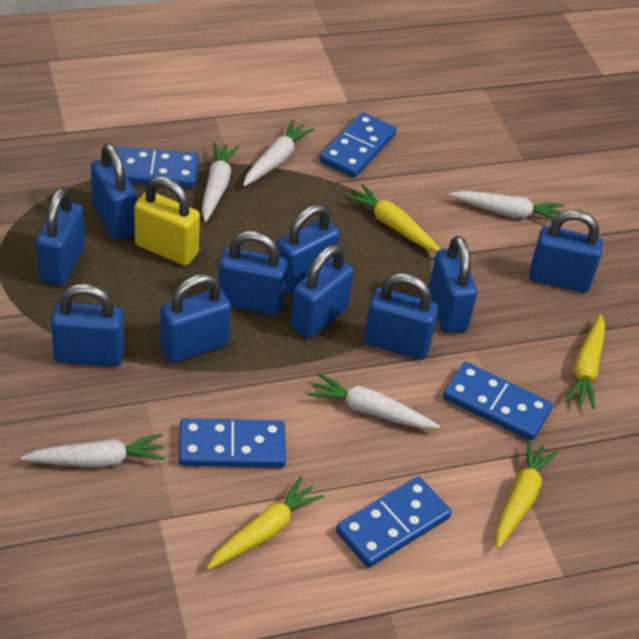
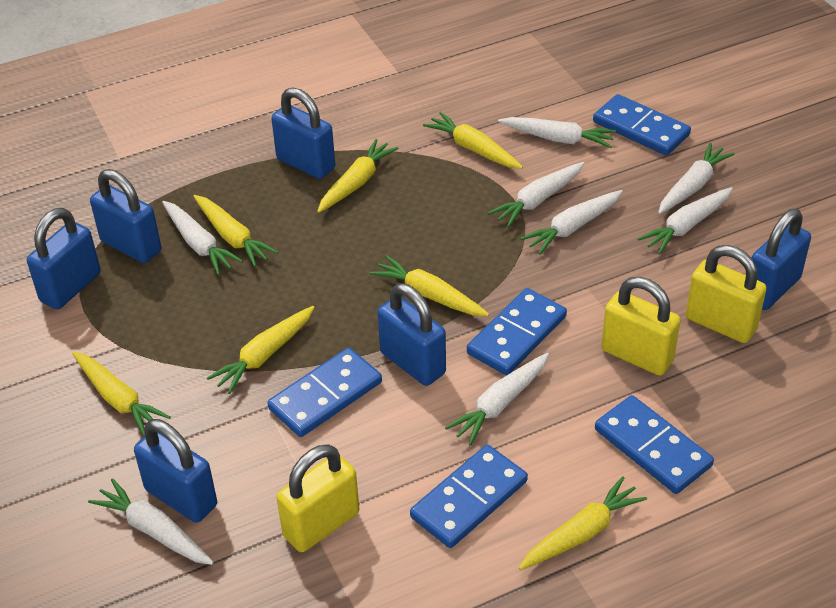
blue padlock: [36,187,85,286] [51,284,124,367] [91,143,137,239] [160,274,231,363] [219,231,288,315] [276,204,340,294] [290,245,354,339] [364,273,439,360] [429,236,477,333] [529,210,603,292] = 10 -> [27,208,101,309] [90,169,161,263] [134,419,217,523] [271,87,335,179] [378,283,446,386] [751,209,811,310] = 6
white carrot: [21,434,165,467] [202,142,239,222] [243,120,315,186] [308,373,440,429] [449,191,564,220] = 5 -> [88,478,214,565] [162,201,243,275] [445,353,549,446] [488,162,584,228] [498,117,616,148] [520,190,623,254] [638,187,733,254] [658,143,735,214] = 8
yellow carrot: [207,477,324,570] [345,184,441,252] [496,440,558,548] [565,314,605,410] = 4 -> [72,352,171,436] [194,195,279,267] [207,306,315,394] [317,139,399,213] [370,255,489,316] [423,112,523,169] [519,476,647,570] = 7
yellow padlock: [134,176,200,266] = 1 -> [276,445,359,552] [601,277,681,376] [686,245,767,343] = 3

